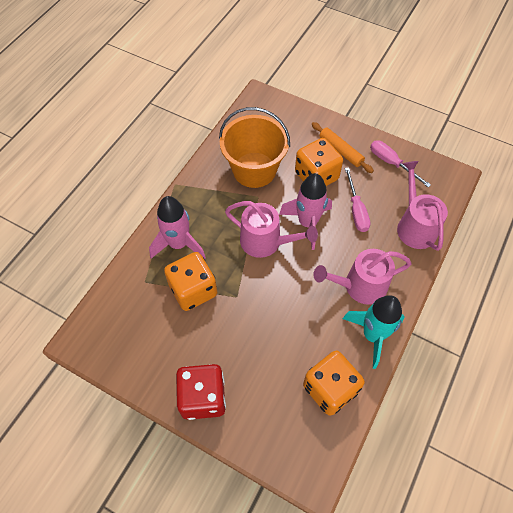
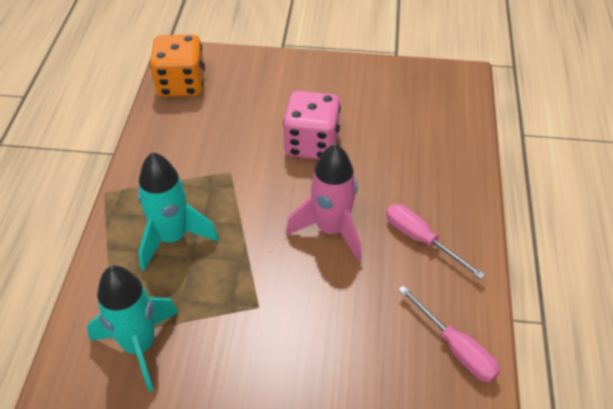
orange bucket: [219,107,290,188] = 1 -> none = 0
orange dice: [164,252,217,311] [295,138,343,186] [303,350,365,416] = 3 -> [150,34,205,97] = 1
orange rolling pin: [312,122,374,173] = 1 -> none = 0
pink dice: none = 0 -> [283,91,341,159] = 1
pink rocket: [149,196,206,259] [279,173,332,250] = 2 -> [286,144,361,261] = 1
pink watering can: [225,201,318,258] [313,249,412,305] [397,161,448,251] = 3 -> none = 0
red dice: [176,364,226,420] = 1 -> none = 0
turquoise rocket: [343,295,404,369] = 1 -> [87,266,179,392] [138,152,219,271] = 2

